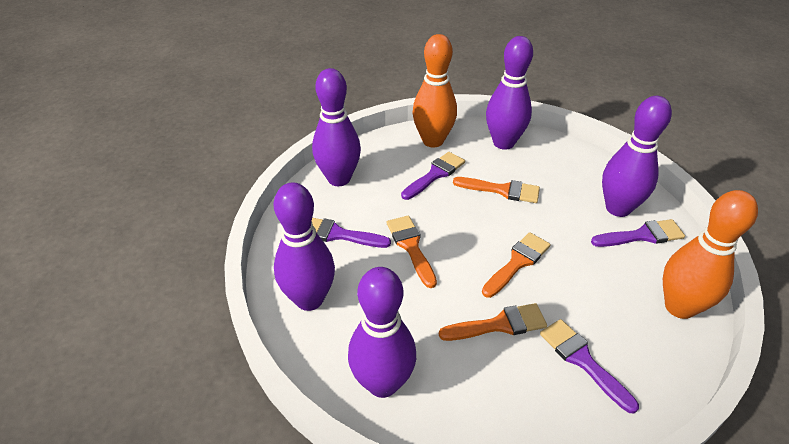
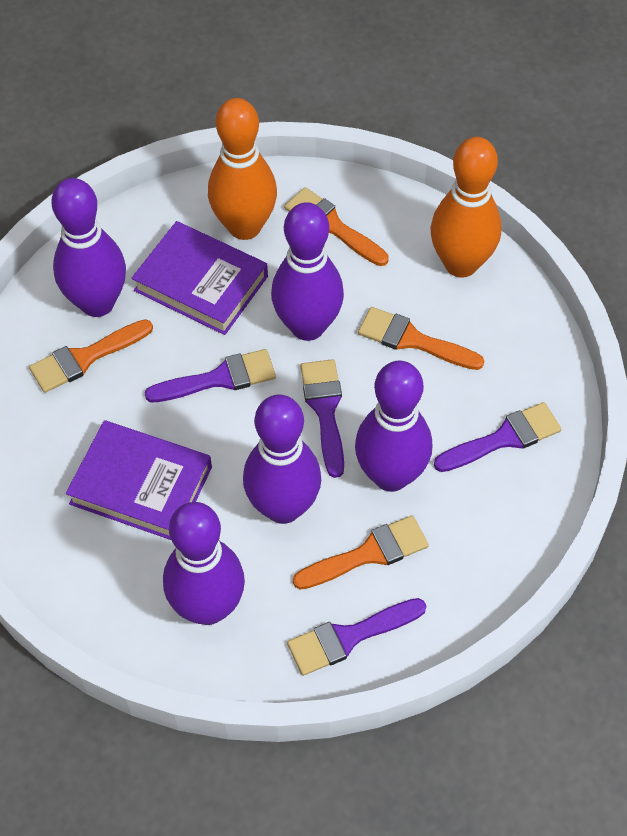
purple book: none = 0 -> [66,420,212,540] [132,221,268,335] = 2

